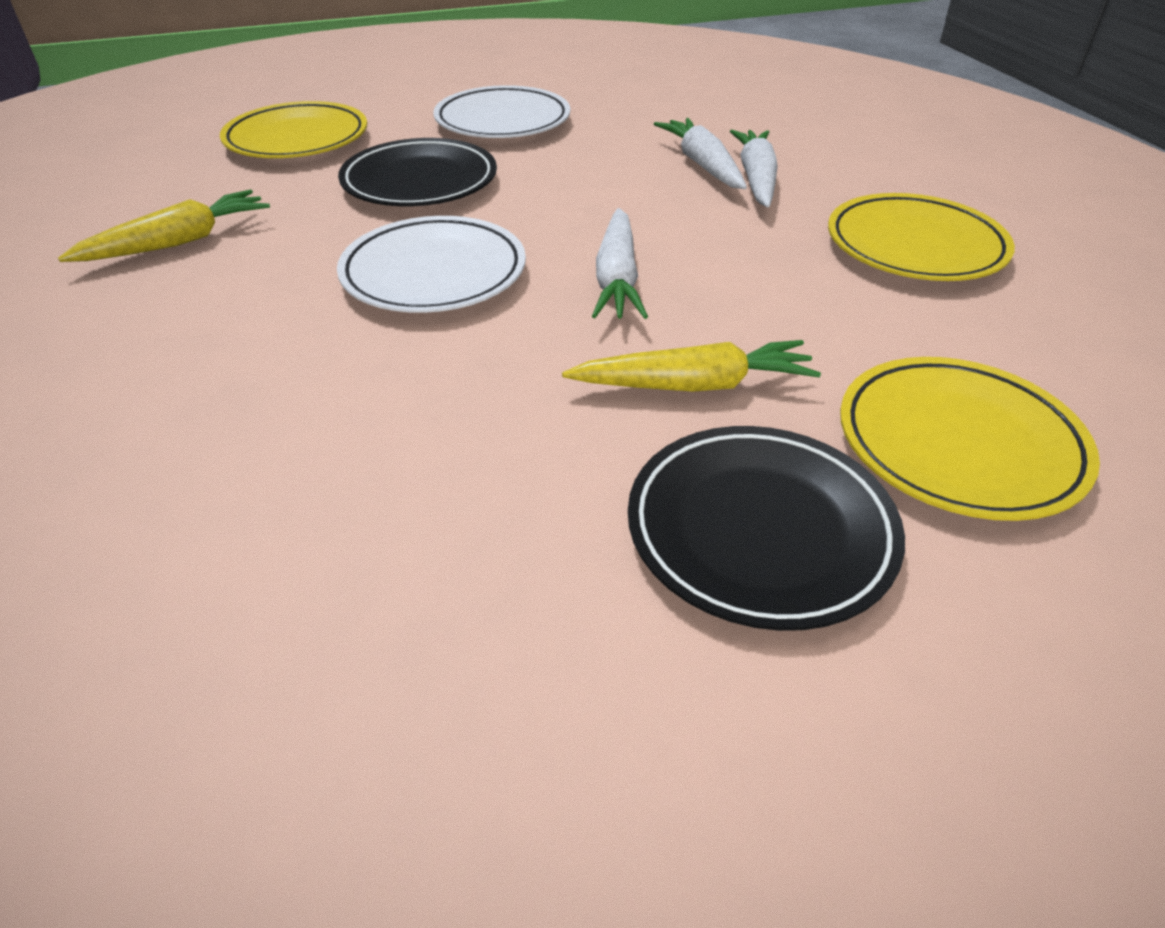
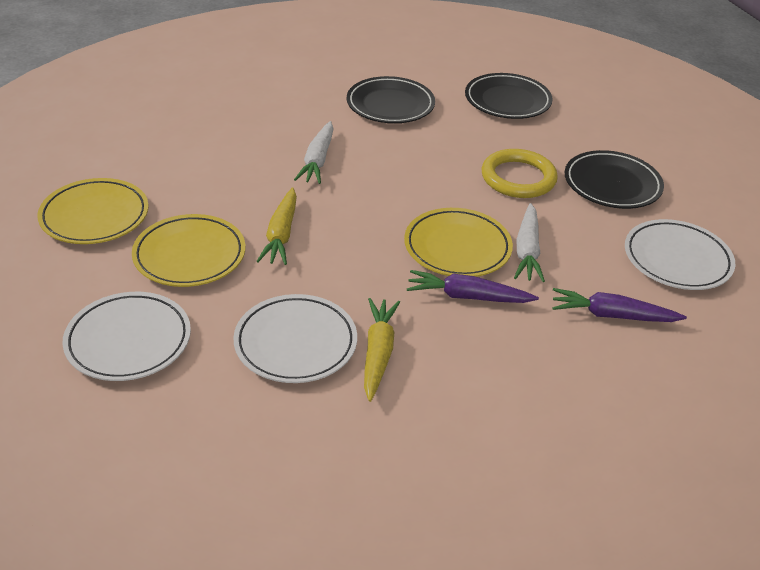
black plate: [338,138,497,206] [628,426,905,631] = 2 -> [347,76,435,123] [465,73,553,119] [565,150,664,209] = 3
purple carrot: none = 0 -> [407,270,539,303] [552,288,687,322] = 2
white carrot: [592,208,648,319] [654,118,747,189] [730,130,778,207] = 3 -> [294,121,334,184] [514,203,545,282] = 2
white plate: [337,216,526,313] [433,85,570,138] = 2 -> [62,292,191,381] [233,294,357,383] [625,219,736,290] = 3
yellow ring: none = 0 -> [482,149,558,198] = 1

